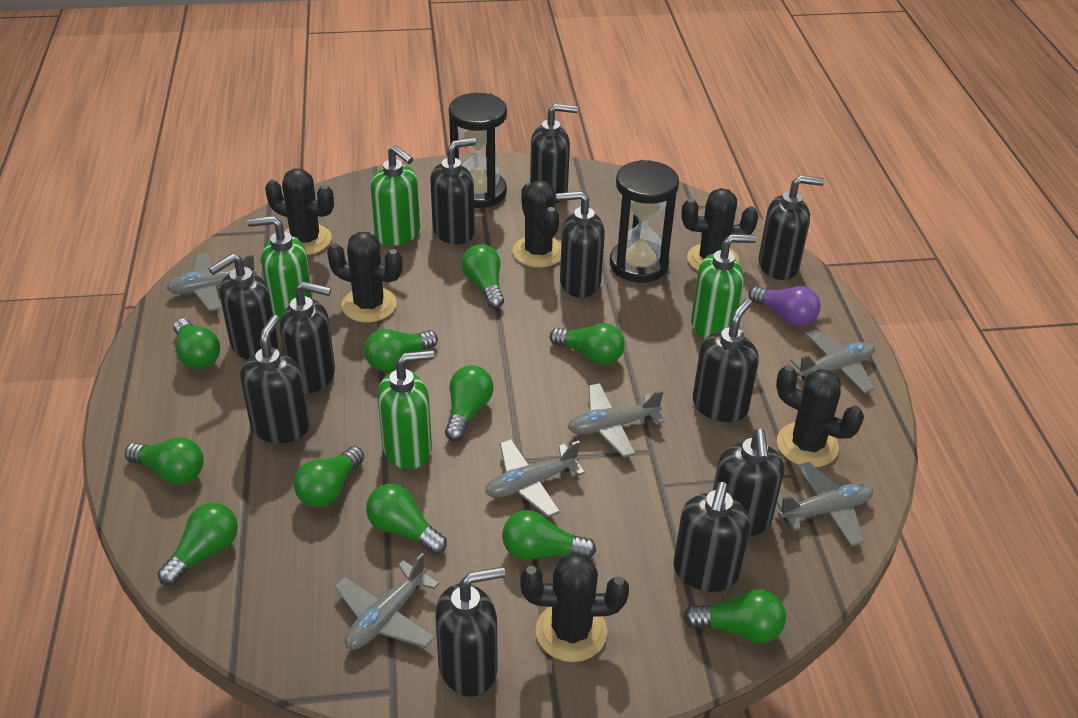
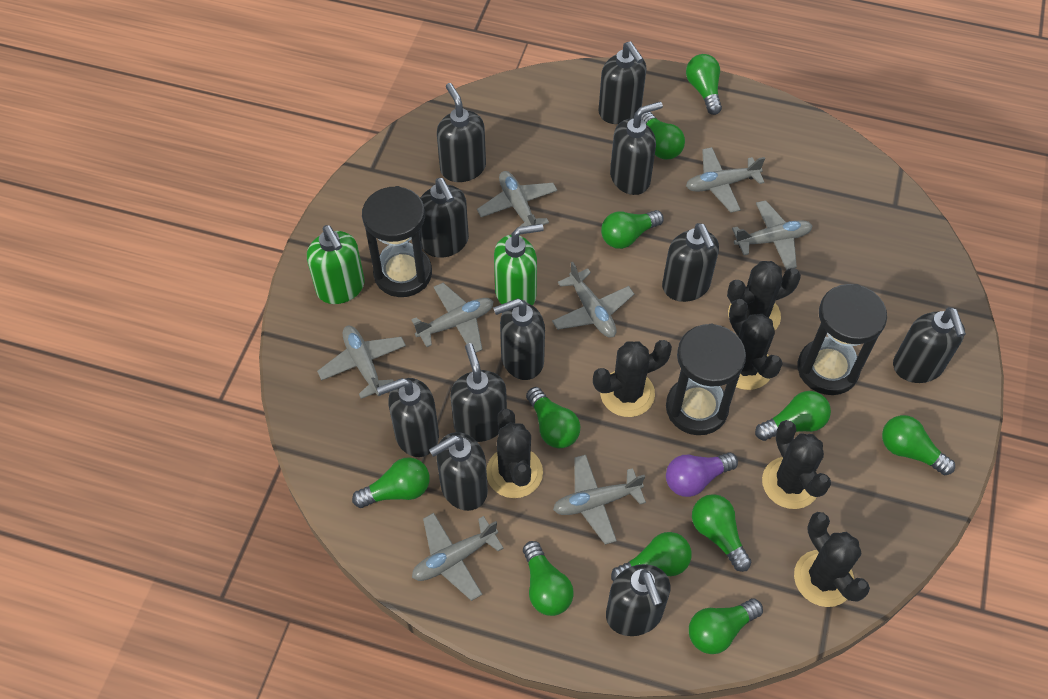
black hourglass: [449,93,507,208] [610,160,679,283] = 2 -> [362,186,432,297] [666,323,746,435] [798,284,887,395] = 3
green soap dispenser: [247,216,313,323] [371,145,420,246] [377,350,434,469] [691,234,757,339] = 4 -> [307,225,365,304] [494,224,544,305] = 2
grey plane: [167,253,257,311] [335,553,439,650] [485,439,585,518] [567,383,665,458] [777,462,873,546] [790,330,875,393] = 6 -> [317,326,406,399] [411,283,494,352] [412,513,503,601] [477,171,558,227] [552,262,634,338] [553,455,646,545] [686,147,765,213] [732,200,812,270] = 8

